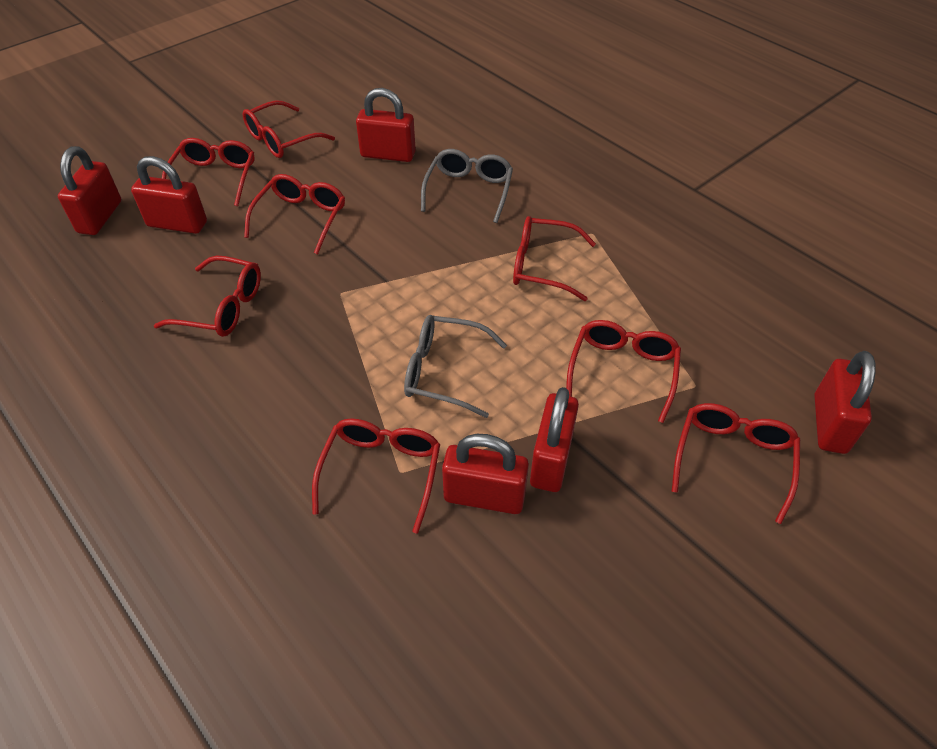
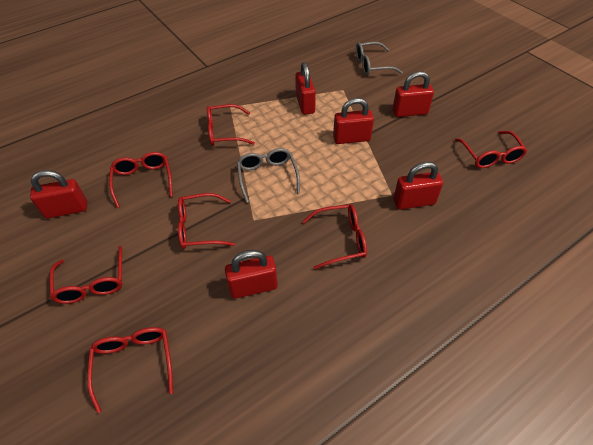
red glasses: [154,256,261,337] [162,138,255,207] [243,100,335,158] [244,174,345,254] [312,418,440,534] [513,216,596,301] [566,320,681,423] [672,403,800,524] = 8 -> [50,246,122,304] [87,327,173,413] [109,152,173,208] [178,193,235,249] [207,104,255,146] [302,204,367,270] [455,131,527,168] = 7

